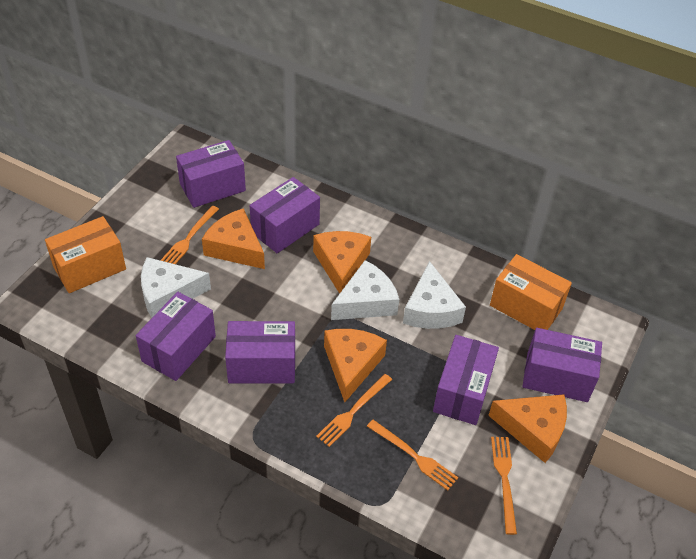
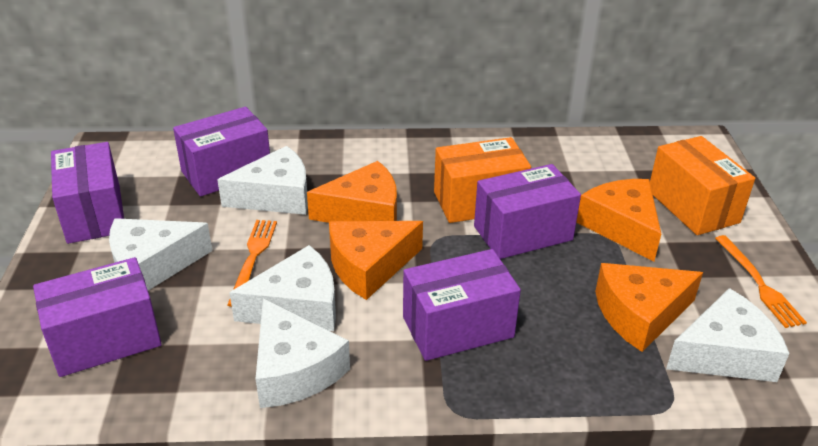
orange fork: [160,206,219,264] [316,374,392,447] [367,420,458,490] [491,437,517,535] = 4 -> [228,220,277,307] [715,235,807,328] = 2
purple box: [136,292,216,381] [176,140,246,208] [225,321,295,383] [250,177,320,253] [433,335,499,425] [522,328,602,402] = 6 -> [33,257,162,377] [51,142,124,244] [173,107,270,197] [403,249,521,361] [474,164,581,259] = 5
white cheese: [141,257,211,318] [331,260,399,320] [403,261,466,329] = 3 -> [109,218,213,290] [217,146,308,215] [229,245,336,331] [256,298,350,408] [666,288,790,382] = 5

